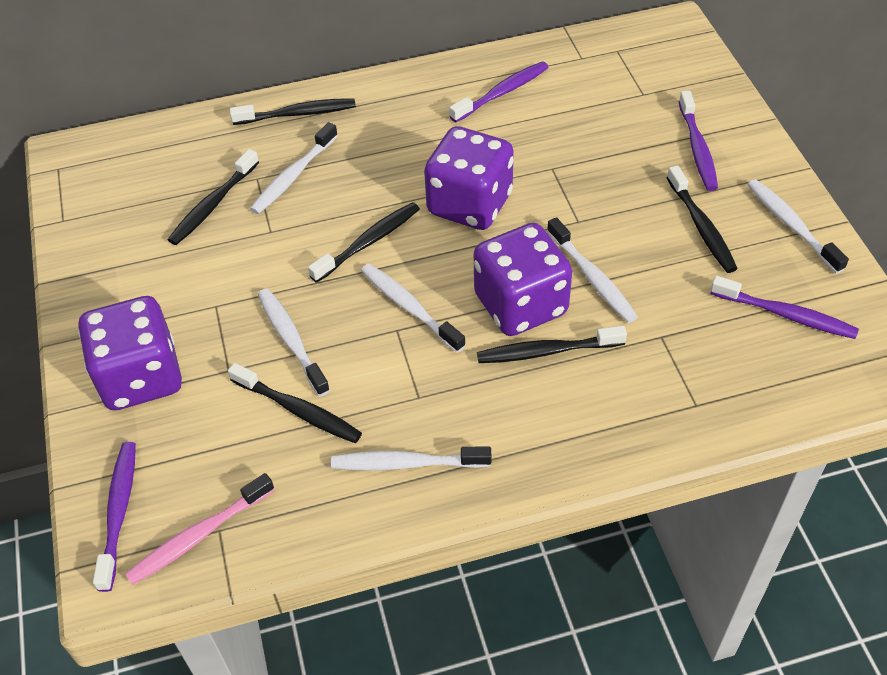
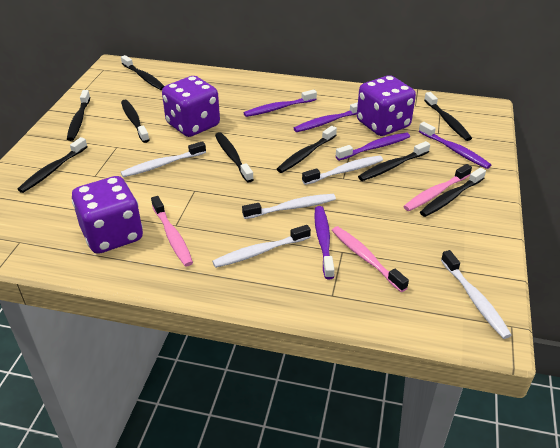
black toothbrush: [168,149,259,245] [228,363,362,443] [230,98,356,125] [308,202,420,283] [477,326,627,363] [667,165,738,273] = 6 -> [17,137,88,193] [67,90,90,141] [121,55,165,90] [121,100,149,143] [215,132,254,182] [277,126,337,173] [358,141,430,181] [420,168,486,217] [424,92,472,141] = 9
pink toothbrush: [125,473,274,585] = 1 -> [151,196,193,266] [332,226,409,292] [403,164,472,211] = 3
purple toothbrush: [93,442,136,592] [449,61,549,123] [679,91,718,191] [710,276,859,339] = 4 -> [244,90,317,117] [294,102,358,132] [314,206,334,279] [336,132,410,161] [419,122,491,169] = 5
white toothbrush: [250,122,338,214] [258,288,330,397] [331,446,491,470] [361,264,466,353] [547,217,638,323] [747,179,849,274] = 6 -> [121,141,206,177] [212,225,311,268] [242,194,336,219] [302,155,383,185] [441,250,512,339] = 5

